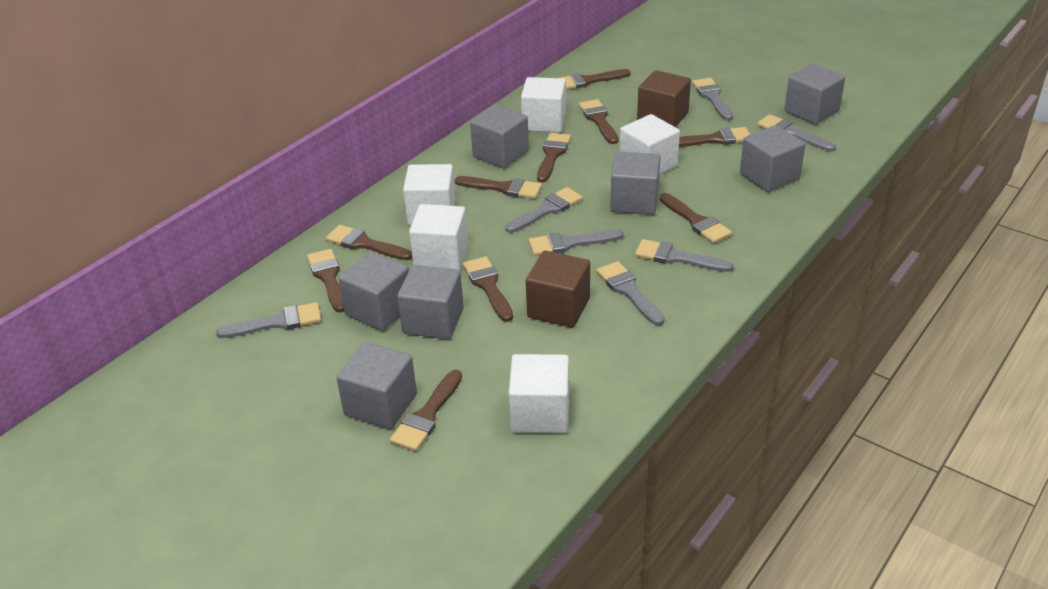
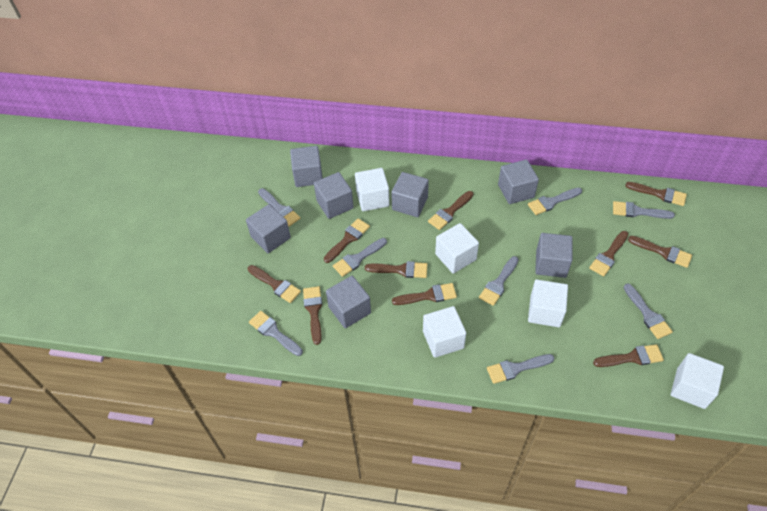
brown cube: [526,251,590,328] [637,70,691,127] = 2 -> none = 0
grey brush: [216,302,321,338] [505,187,583,233] [529,229,624,256] [596,261,665,326] [635,239,734,272] [692,78,733,121] [757,114,836,152] = 7 -> [249,311,303,356] [258,188,300,227] [333,238,387,277] [479,256,519,306] [487,354,554,384] [528,187,582,215] [613,201,675,219] [624,283,673,339] = 8

